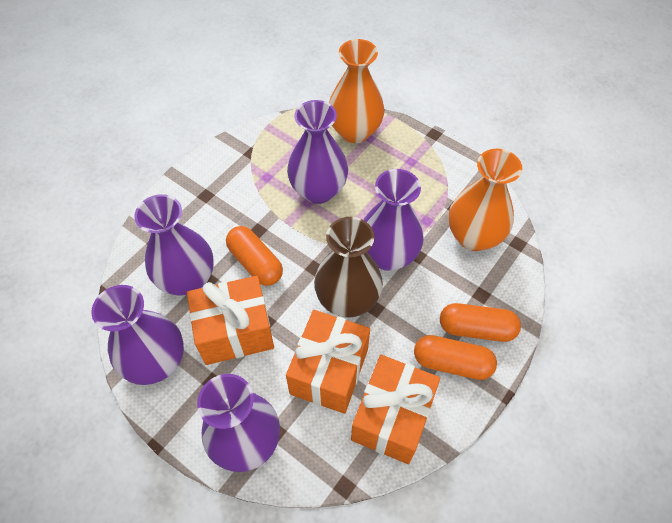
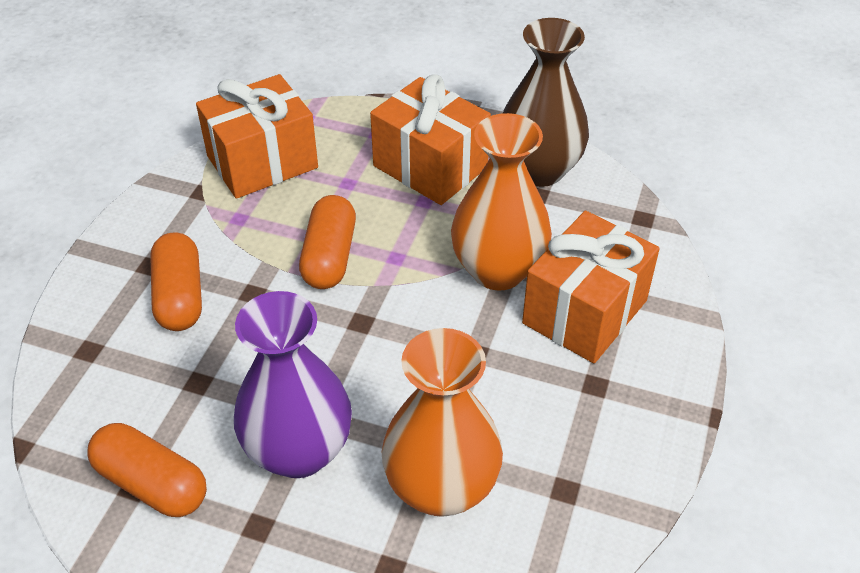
purple vase: [91,285,184,385] [134,194,214,296] [197,374,280,472] [287,100,348,204] [364,169,424,271] = 5 -> [234,291,352,478] = 1

